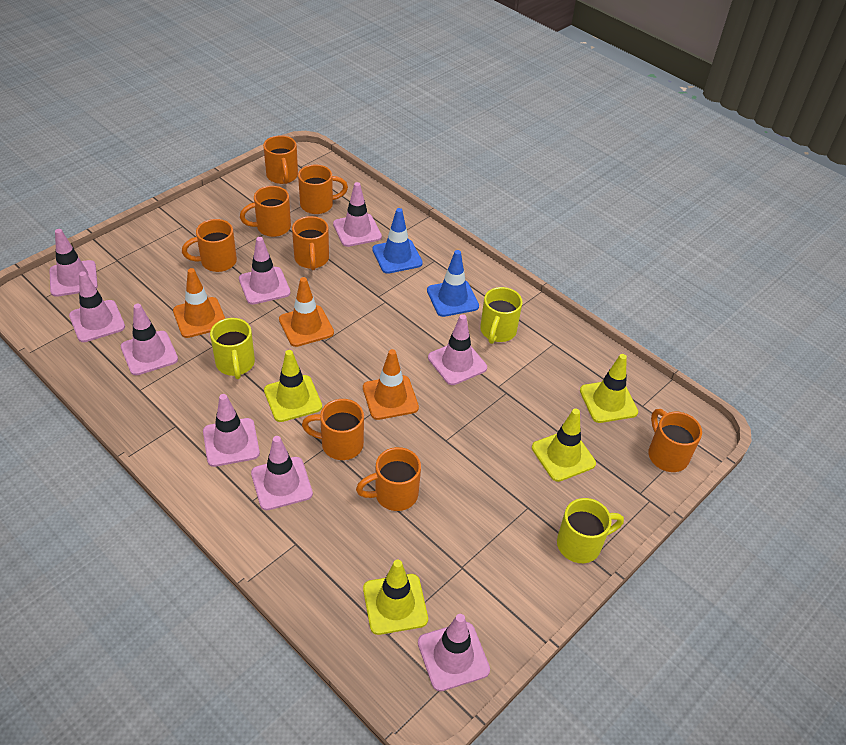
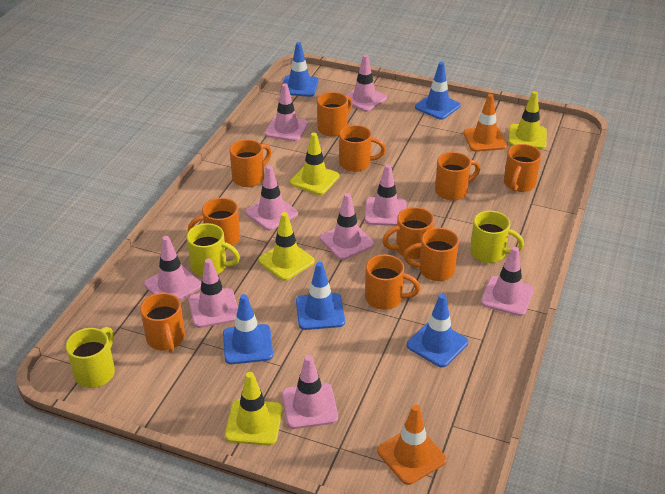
blue traffic cone: [372,208,423,274] [427,250,479,317] = 2 -> [223,294,273,364] [280,42,319,97] [296,262,345,330] [407,294,468,368] [415,62,461,120] = 5
orange mug: [182,219,237,272] [240,186,291,237] [263,135,298,184] [292,216,329,270] [298,165,348,214] [302,399,364,460] [356,447,421,511] [648,409,702,472] = 8 -> [140,293,185,353] [188,198,240,249] [229,139,271,187] [317,92,353,137] [339,125,386,172] [365,254,421,310] [382,207,434,259] [403,228,459,281] [435,152,480,200] [504,144,541,192] = 10
orange traffic cone: [173,268,225,338] [279,277,334,347] [363,349,419,420] = 3 -> [377,405,447,485] [464,94,507,152] = 2

